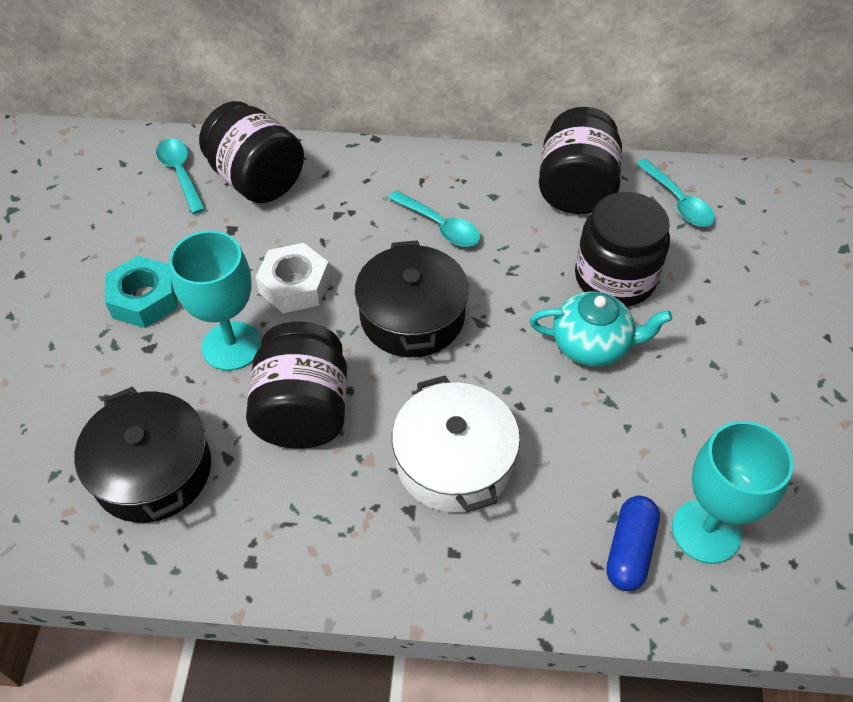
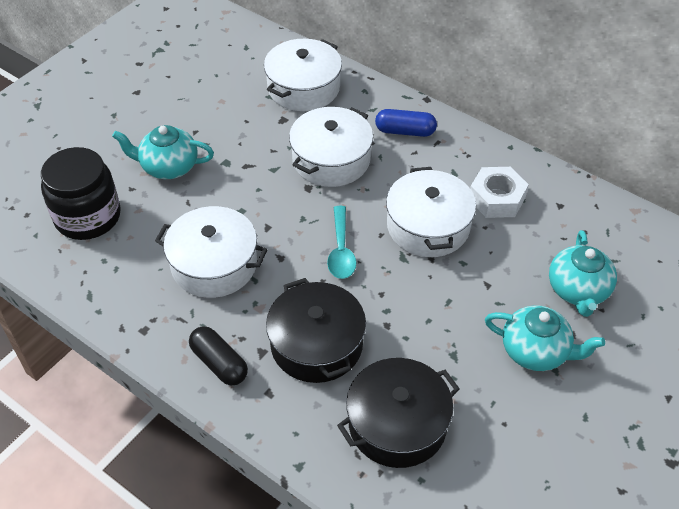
black capsule: none = 0 -> [189,326,248,385] = 1
black jar: [199,101,304,203] [246,322,347,449] [539,107,622,214] [575,192,670,307] = 4 -> [41,147,121,240] = 1
turquoise goblet: [169,230,262,371] [672,421,794,564] = 2 -> none = 0
turquoise nut: [105,256,177,328] = 1 -> none = 0
turquoise spoon: [156,138,206,214] [388,190,481,247] [636,159,715,227] = 3 -> [327,206,356,279] = 1
turquoise teapot: [530,291,672,366] = 1 -> [112,125,214,179] [485,305,605,371] [549,230,617,317] = 3
white pot: [392,376,520,513] = 1 -> [155,206,268,298] [264,39,342,111] [289,107,373,187] [386,167,476,257] = 4

